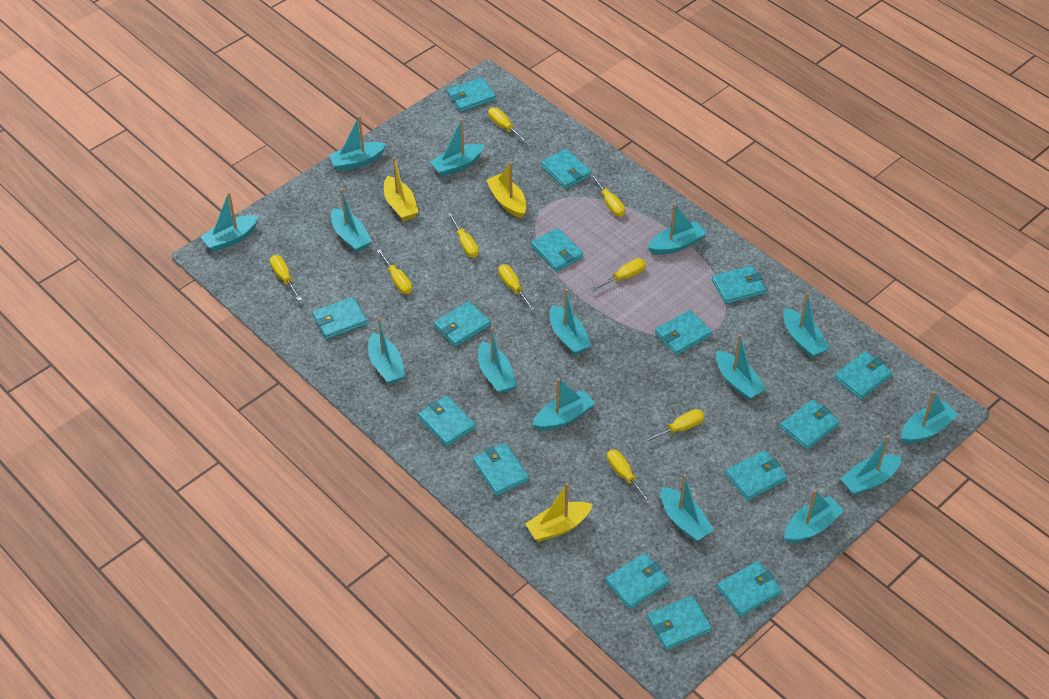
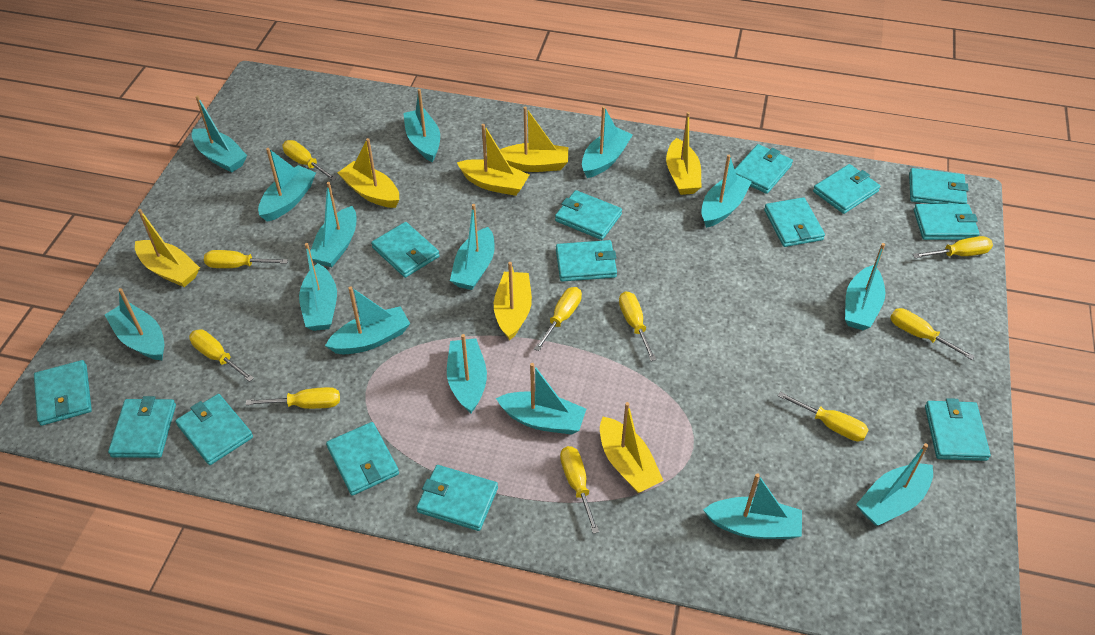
turquoise wallet: [312,297,367,339] [418,395,476,447] [434,301,491,347] [447,77,496,112] [473,443,529,496] [531,228,583,272] [541,149,591,189] [605,553,670,610] [647,596,712,650] [655,310,712,355] [712,265,766,304] [717,561,782,617] [725,450,787,501] [780,399,840,450] [834,351,893,399] = 15 -> [34,360,92,426] [108,396,176,458] [175,394,253,465] [326,422,399,496] [371,222,440,278] [417,465,498,531] [555,190,622,240] [556,240,617,282] [735,144,793,194] [764,197,825,247] [813,164,880,214] [909,168,969,204] [914,204,980,240] [925,398,991,461] = 14
yellow boat: [384,157,419,221] [486,162,527,218] [525,483,593,542] = 3 -> [135,209,200,287] [338,138,399,208] [457,124,529,196] [494,262,532,340] [500,107,568,172] [600,402,664,493] [666,112,701,195] = 7
yellow screwdriver: [270,255,302,301] [377,249,412,294] [447,212,479,258] [488,107,528,144] [498,264,535,311] [590,174,625,217] [590,259,646,291] [607,450,652,504] [642,409,705,444] = 9 -> [189,329,254,382] [204,250,288,268] [246,387,340,409] [282,140,337,181] [534,287,582,351] [560,446,599,534] [619,291,656,361] [778,392,869,441] [890,308,975,360] [913,236,993,258] = 10

